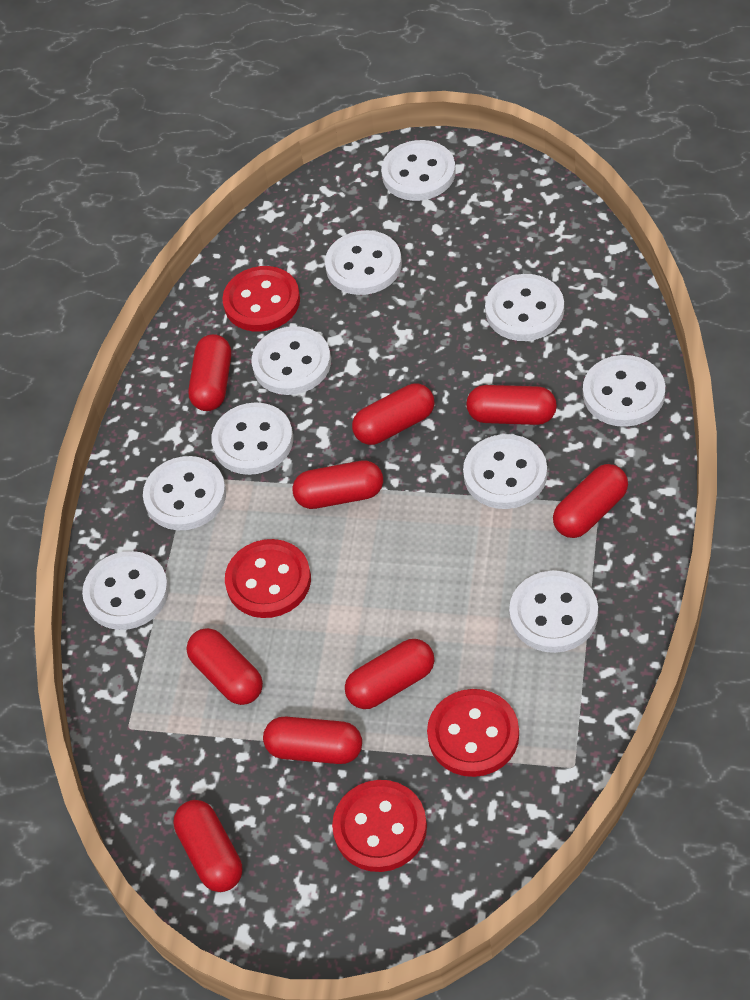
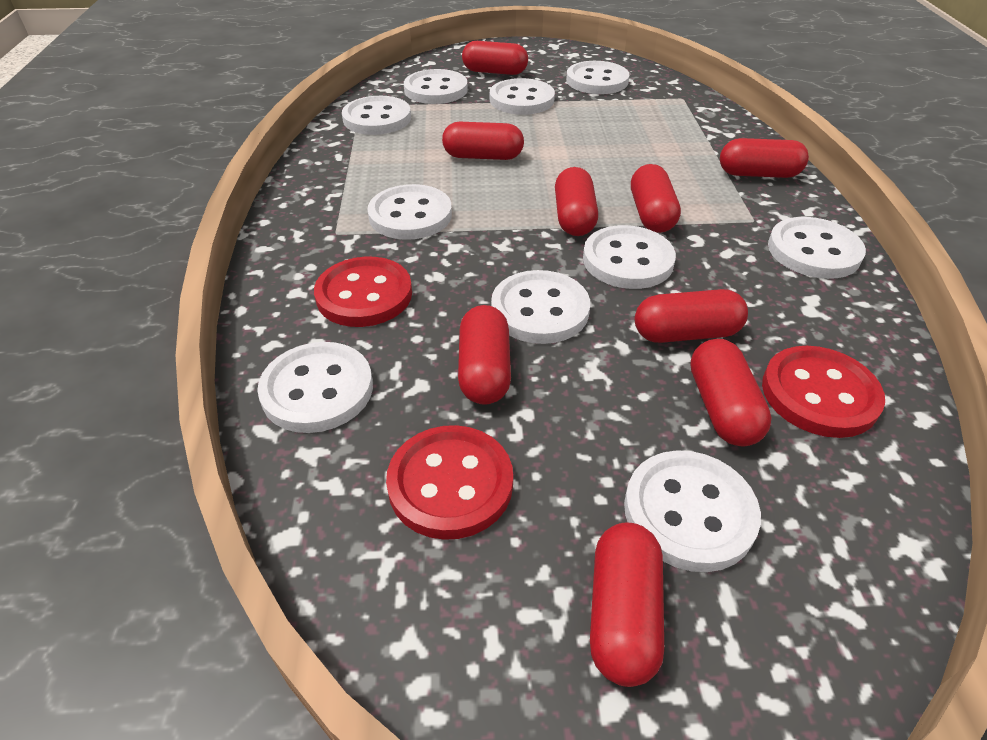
red button: [222,266,300,332] [225,539,311,618] [332,780,427,872] [427,689,519,777] = 4 -> [314,257,412,327] [386,425,513,540] [762,346,885,438] = 3

